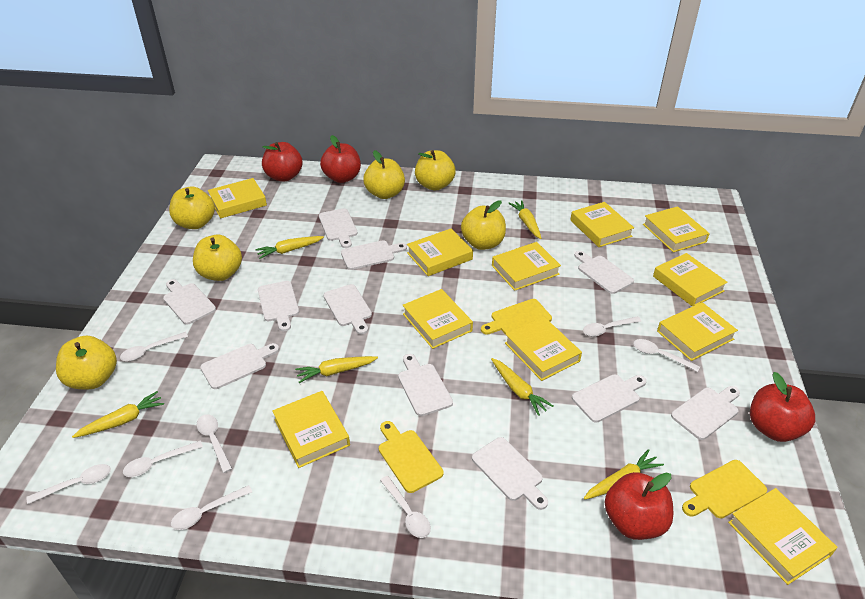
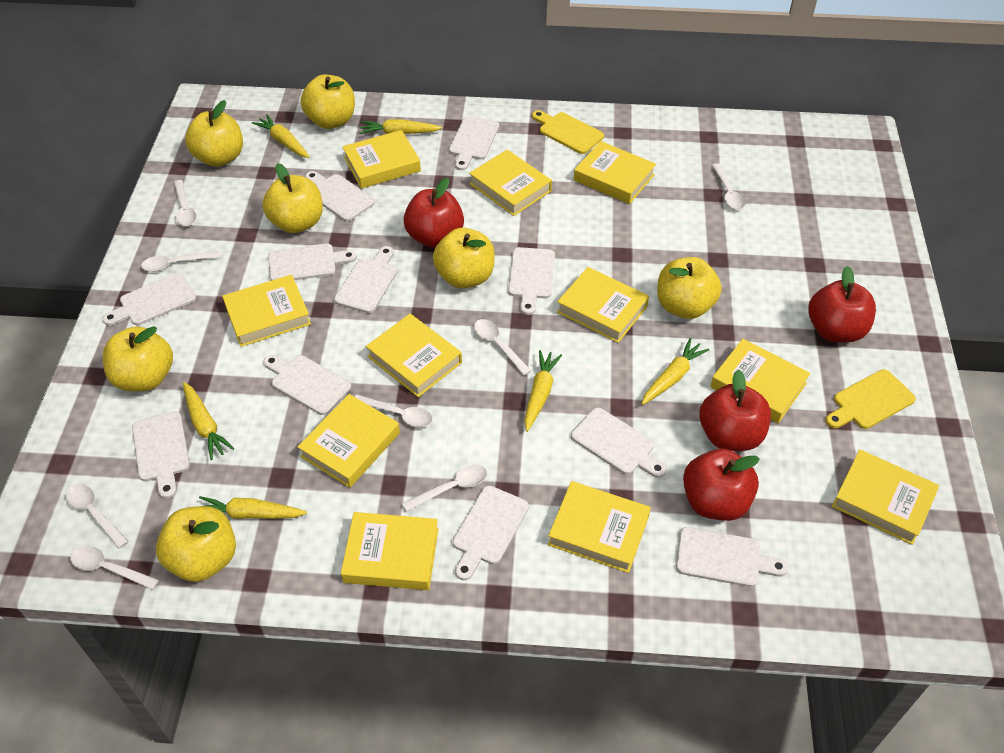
yellow apple: [56,336,117,389] [169,186,215,229] [193,235,242,281] [363,150,405,199] [415,150,456,190] [461,200,506,250] = 6 -> [103,326,173,391] [156,506,236,582] [185,100,243,167] [262,163,323,233] [300,74,355,129] [433,228,495,288] [657,257,722,319] = 7
yellow cutting board: [379,421,444,493] [481,299,552,335] [682,460,767,519] = 3 -> [532,110,604,154] [825,369,916,429] = 2

